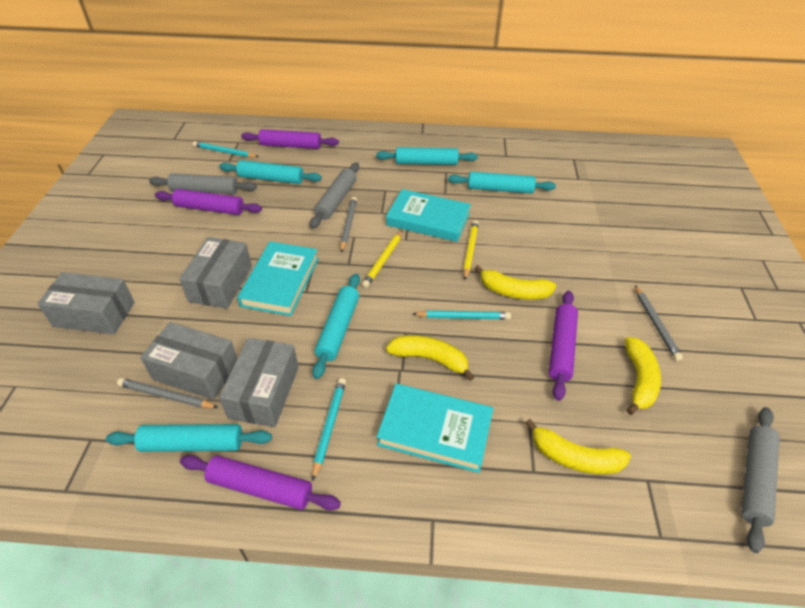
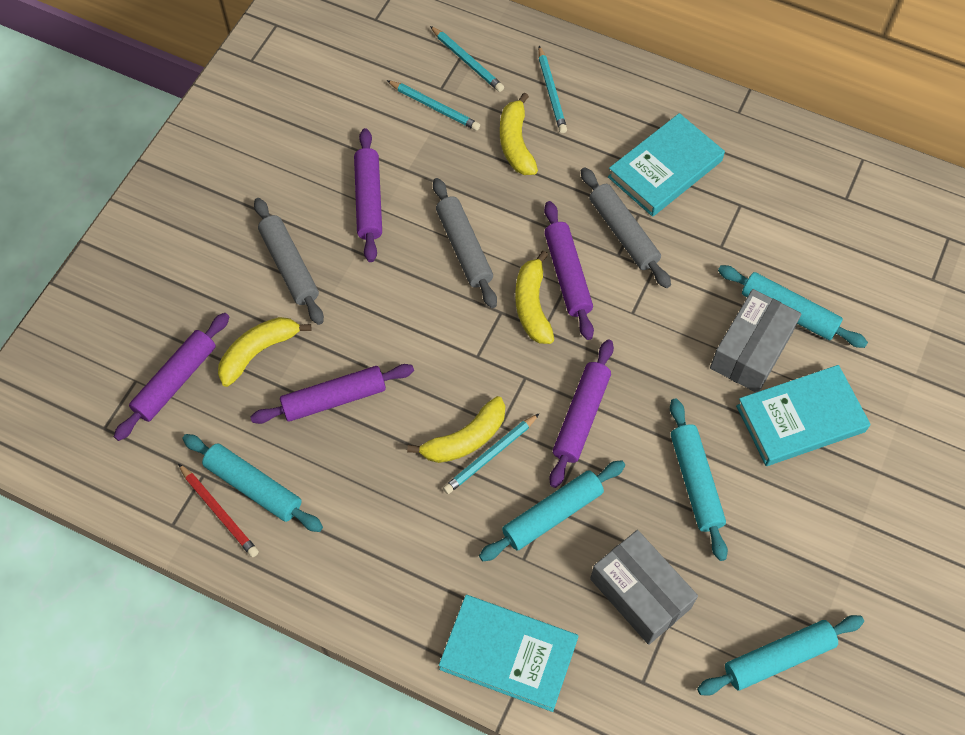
grey box: [37,272,135,335] [140,322,237,400] [179,237,252,309] [219,338,299,427] = 4 -> [590,530,698,645] [710,289,801,392] = 2
grey pencil: [117,378,219,408] [340,197,357,253] [635,285,683,361] = 3 -> none = 0
purple rolling pin: [155,189,262,215] [180,455,341,510] [241,129,339,149] [549,291,578,401] = 4 -> [114,313,229,441] [250,364,414,424] [354,128,382,262] [544,201,594,340] [549,340,614,488] = 5
red pencil: none = 0 -> [178,463,259,557] = 1
turquoise pencil: [193,141,259,158] [312,378,346,481] [413,310,511,319] = 3 -> [386,80,480,131] [430,26,504,92] [443,413,540,494] [538,46,567,133] = 4
yellow pencil: [362,230,403,288] [463,220,479,280] = 2 -> none = 0

